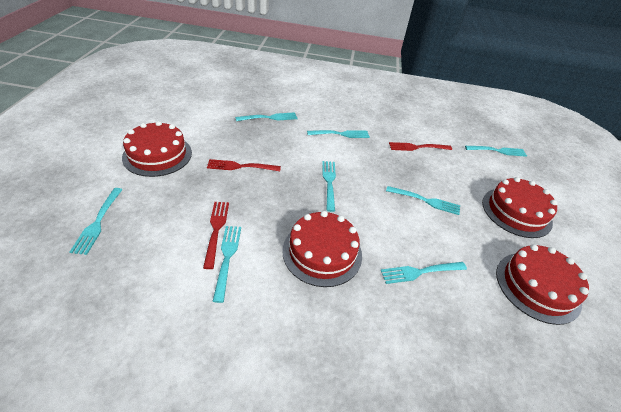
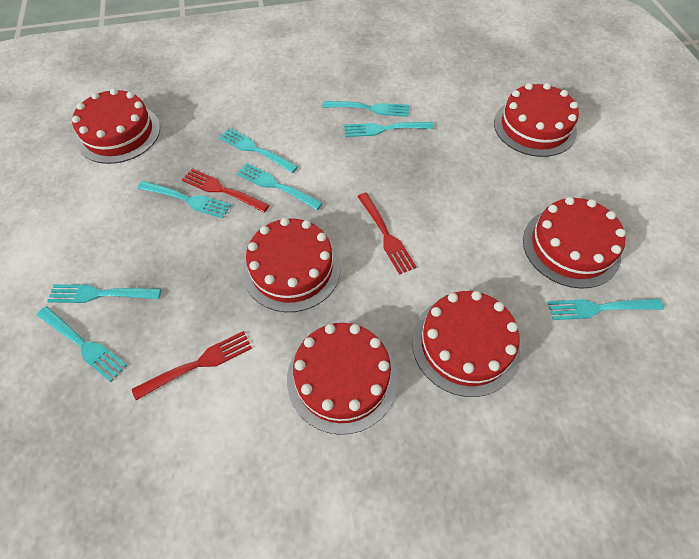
red cake: [122,121,192,177] [282,211,362,287] [482,177,557,238] [496,244,589,325] = 4 -> [72,88,160,164] [243,218,341,312] [287,323,398,435] [412,291,520,397] [494,83,579,157] [523,197,626,289] = 6

